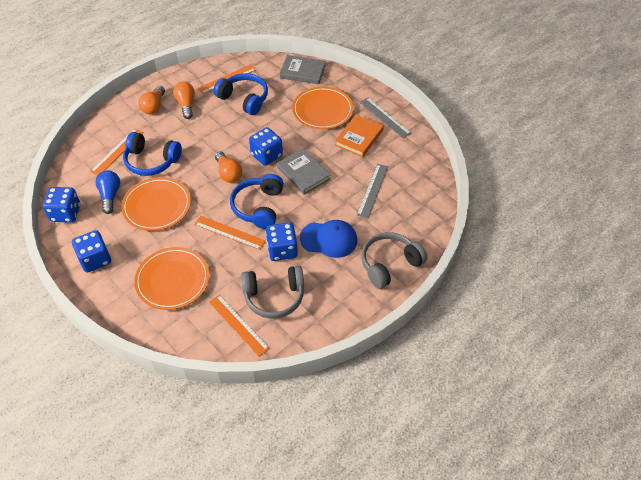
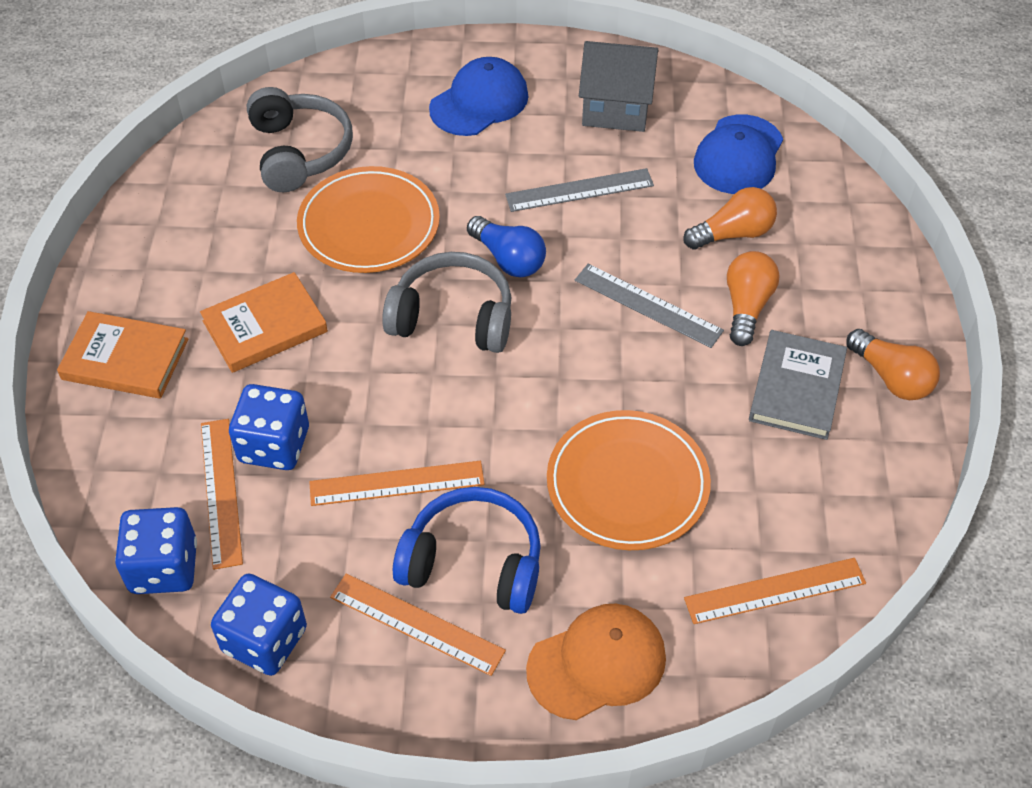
blue cap: [300,220,357,258] = 1 -> [429,57,529,136] [694,115,783,194] = 2
blue dice: [43,187,80,222] [72,230,111,273] [249,127,283,166] [266,222,298,261] = 4 -> [115,507,197,594] [211,573,307,676] [229,384,309,470] = 3
blue headphones: [123,132,182,176] [213,73,268,115] [230,174,284,229] = 3 -> [393,487,541,614] = 1
grey book: [277,149,330,194] [280,55,326,84] = 2 -> [749,330,847,440] = 1
grey house: none = 0 -> [579,41,658,132] = 1
orange book: [335,114,384,157] = 1 -> [57,311,188,399] [200,272,328,373] = 2
orange cap: none = 0 -> [526,604,666,720] = 1
orange plate: [121,177,191,231] [134,247,210,310] [292,86,354,130] = 3 -> [297,166,440,273] [547,410,711,550] = 2

